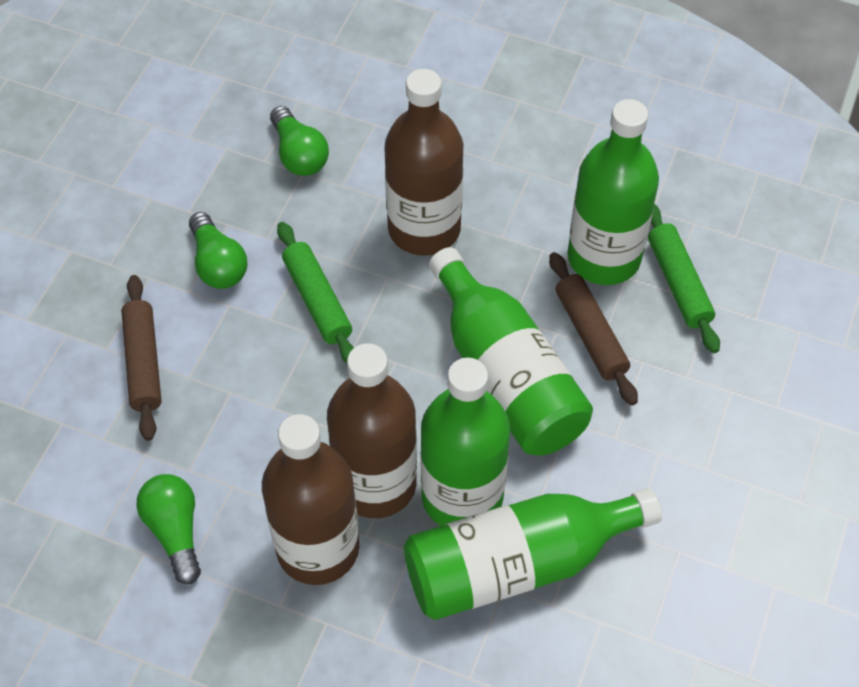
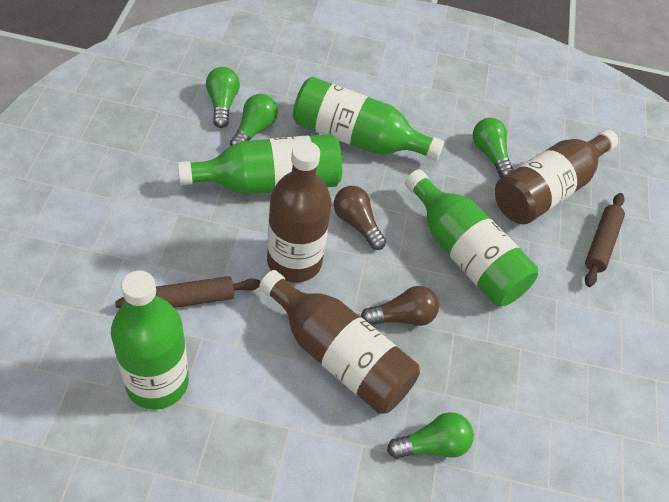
brown light bulb: none = 0 -> [334,186,386,250] [361,286,439,326] = 2
green light bulb: [137,474,201,584] [189,212,247,289] [270,106,329,176] = 3 -> [206,67,240,128] [230,94,278,146] [387,412,474,459] [473,118,514,178] = 4
green rolling pin: [277,222,354,364] [648,204,720,353] = 2 -> none = 0

